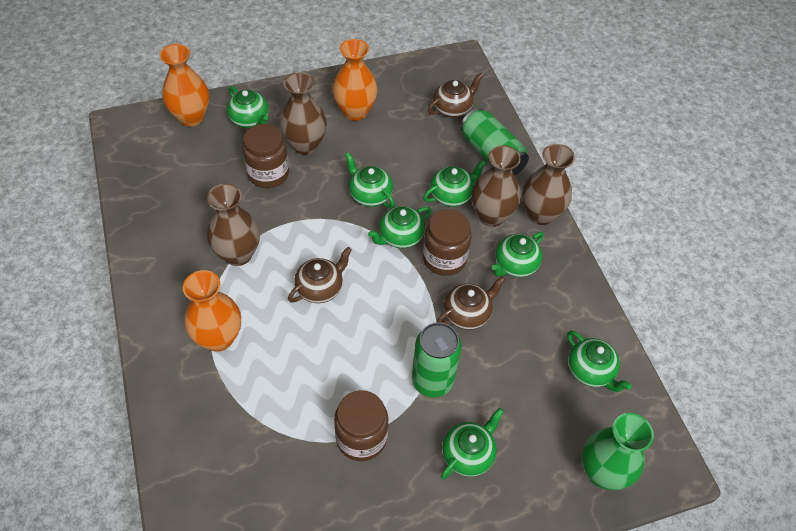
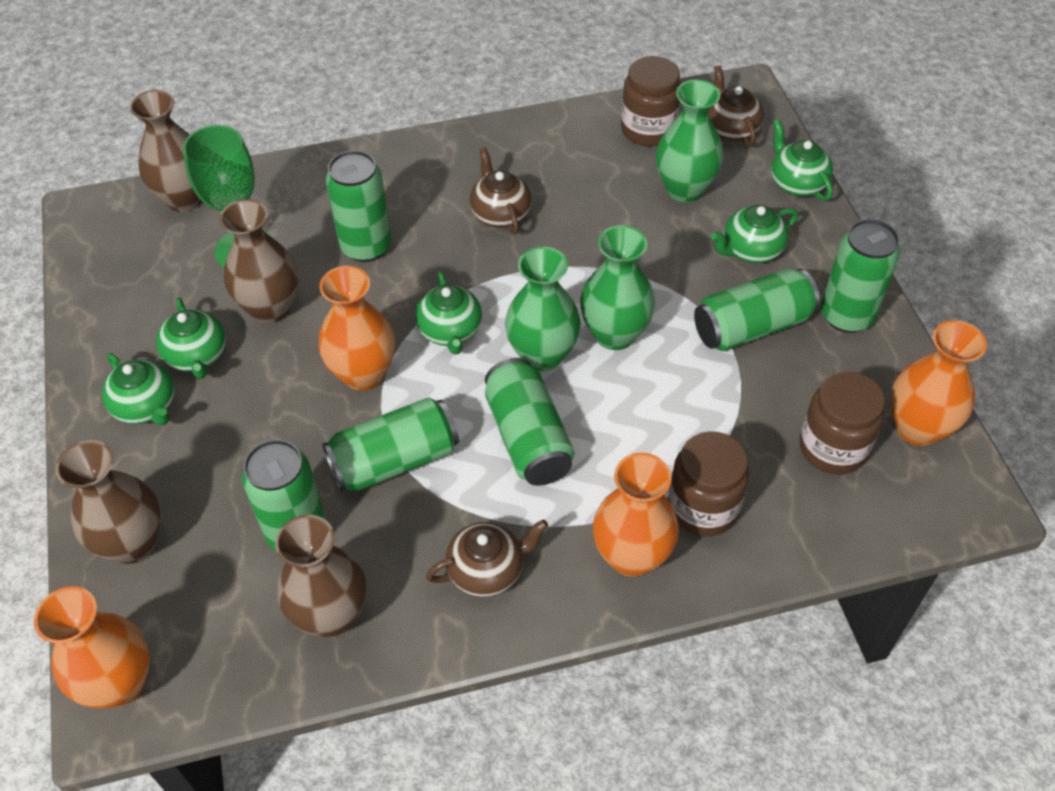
green can: [412,322,461,397] [460,108,529,175] = 2 -> [242,439,327,551] [322,397,459,492] [326,150,391,262] [485,358,574,486] [694,269,820,351] [821,219,900,333] = 6
green goblet: none = 0 -> [183,125,271,268] = 1
green teapot: [227,86,269,128] [345,152,395,208] [368,206,431,248] [423,160,486,207] [441,408,504,479] [492,232,544,277] [567,330,632,392] = 7 -> [102,353,175,425] [156,297,226,379] [415,271,482,355] [711,205,798,263] [771,119,833,201] = 5
green vase: [582,413,654,490] = 1 -> [505,246,581,372] [580,225,655,350] [656,79,723,202] = 3
orange vase: [160,44,209,127] [183,270,241,352] [332,39,378,121] = 3 -> [34,586,150,708] [318,266,395,391] [593,453,679,577] [890,320,987,446] = 4

